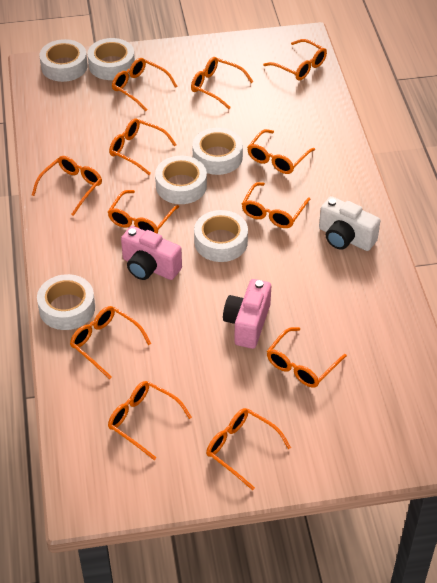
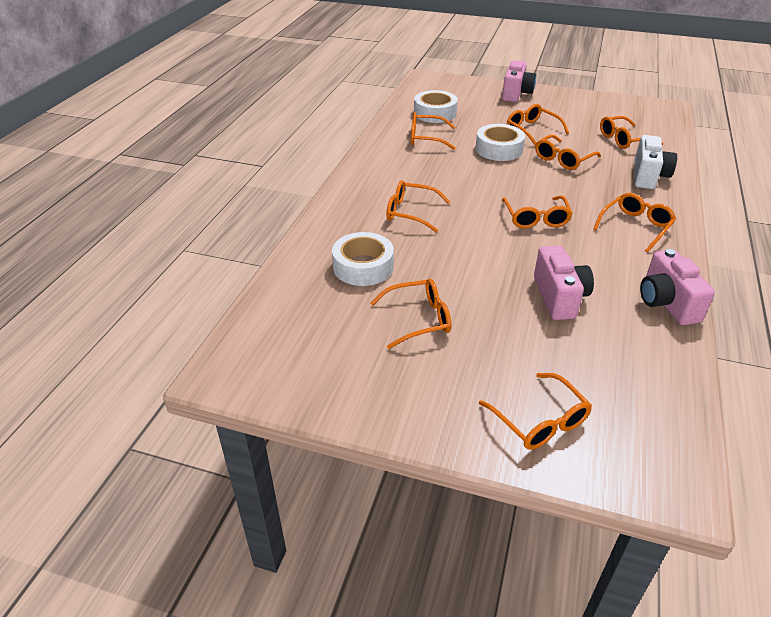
orange glasses: [32,156,102,216] [70,306,151,379] [108,190,179,234] [108,381,192,460] [109,118,177,175] [112,58,178,111] [191,57,253,109] [206,408,291,490] [242,182,310,228] [247,129,315,174] [263,39,327,80] [267,327,347,388] = 12 -> [370,279,451,349] [386,180,450,233] [411,112,456,150] [479,373,592,450] [502,195,573,229] [507,104,569,146] [535,134,601,170] [593,193,676,252] [600,116,663,149] = 9
pink camera: [121,226,182,280] [223,279,271,349] = 2 -> [502,60,536,102] [534,246,594,320] [640,249,715,325] = 3
white tape: [37,274,95,330] [39,39,88,82] [87,38,135,80] [155,156,207,204] [192,128,243,175] [194,210,248,262] = 6 -> [332,232,394,286] [414,90,458,123] [476,124,525,161] = 3

